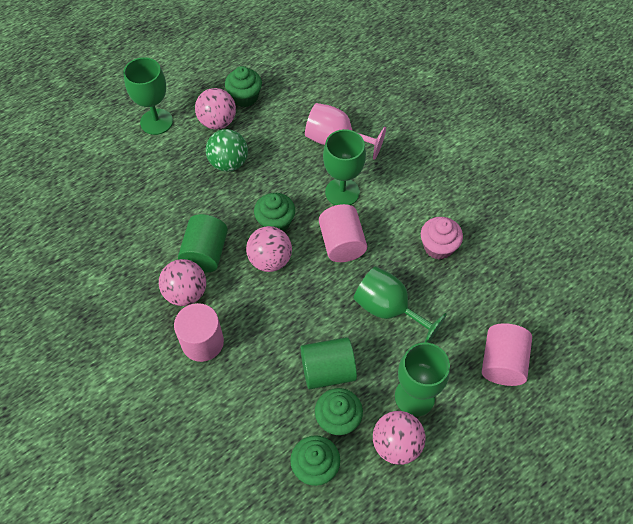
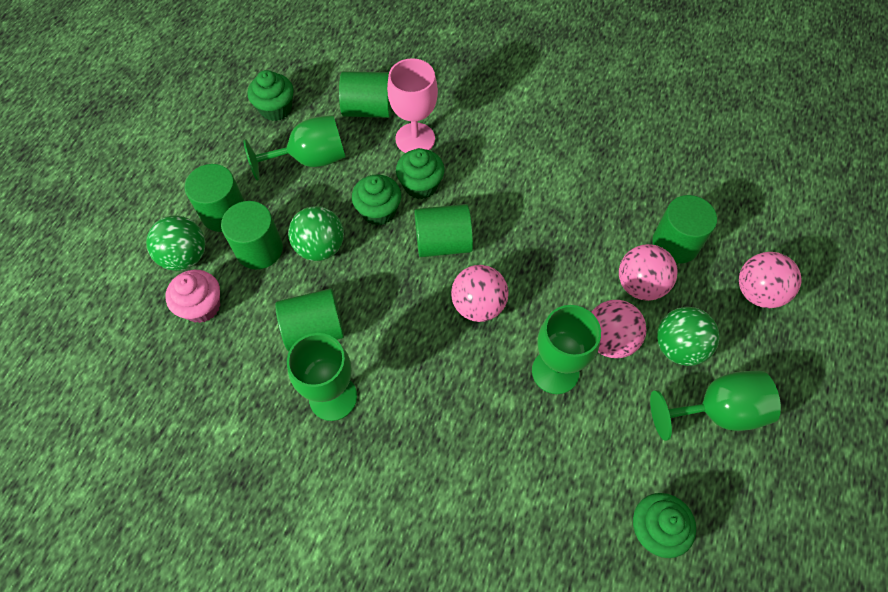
green ball: [206,129,248,172] = 1 -> [146,216,205,271] [288,206,344,261] [657,307,719,366] = 3
green cylinder: [178,214,228,273] [300,337,357,389] = 2 -> [185,164,244,232] [221,201,283,269] [275,288,344,351] [339,71,392,118] [414,204,473,257] [652,195,717,264] = 6
pink cylinder: [174,303,224,362] [319,204,367,262] [482,323,532,386] = 3 -> none = 0

